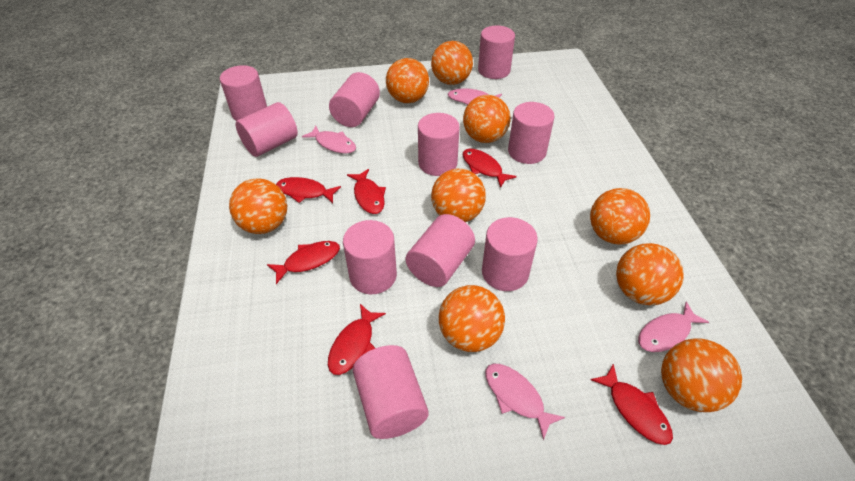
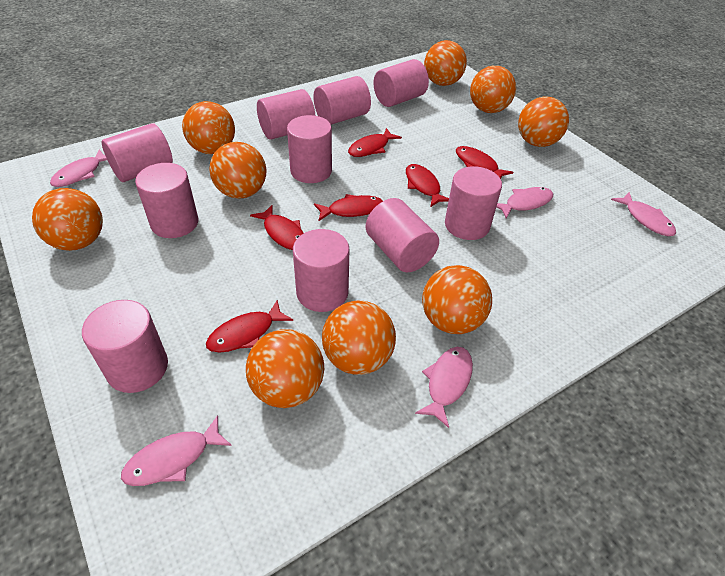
pink fish: [302,126,356,154] [448,88,502,105] [485,364,565,440] [638,301,709,352] = 4 -> [50,150,107,187] [121,415,232,486] [415,347,473,428] [497,187,553,219] [611,192,676,236] = 5

